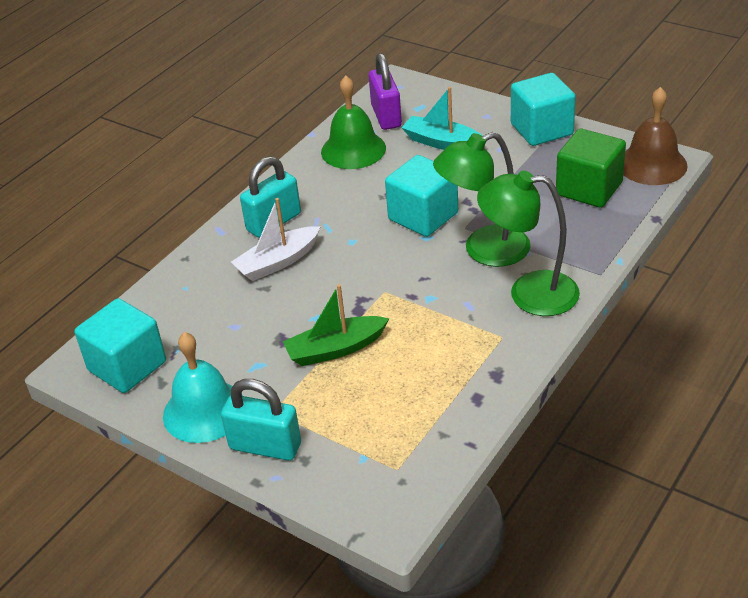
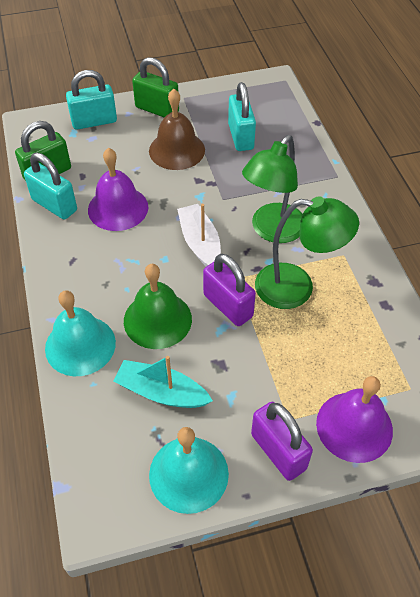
green boat: [283,284,389,366] = 1 -> none = 0
green cube: [556,129,626,208] = 1 -> none = 0
green padlock: none = 0 -> [15,121,71,181] [132,57,179,118] = 2
purple bell: none = 0 -> [88,148,148,231] [316,376,393,463] = 2
purple padlock: [369,53,402,130] = 1 -> [203,254,256,326] [251,402,313,481] = 2
turquoise bell: [163,332,243,443] = 1 -> [45,290,116,376] [149,427,229,514] = 2
turquoise cube: [74,298,166,393] [385,155,458,237] [511,73,576,146] = 3 -> none = 0
turquoise padlock: [221,379,301,461] [240,156,301,238] = 2 -> [24,153,77,220] [66,70,117,130] [228,82,256,151] = 3

